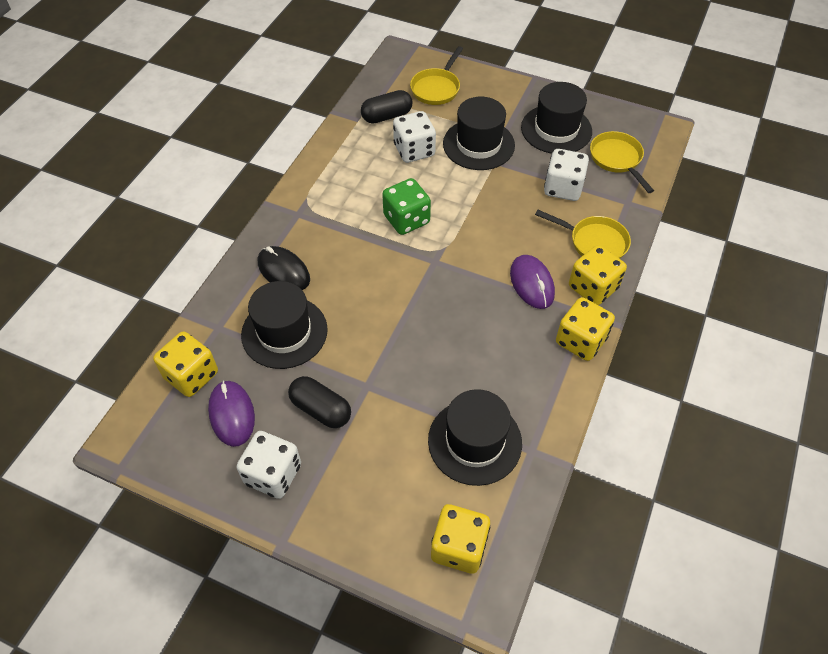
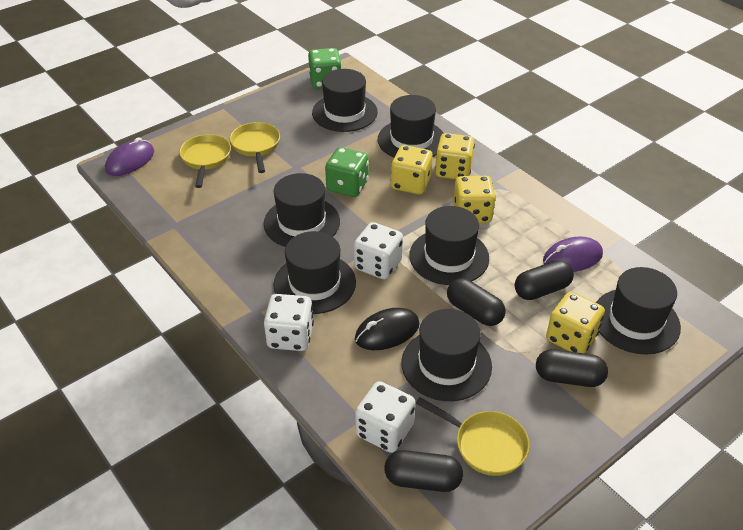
black capsule: [288,376,351,428] [361,90,412,124] = 2 -> [384,450,463,492] [447,278,506,326] [514,260,574,300] [536,349,608,387] = 4
black hat: [241,281,328,369] [428,389,522,486] [443,97,515,170] [521,82,592,154] = 4 -> [264,173,340,247] [273,231,356,314] [312,69,378,132] [378,95,443,157] [402,309,492,401] [409,206,489,285] [596,267,681,355] = 7
green dice: [382,178,431,235] = 1 -> [308,48,342,89] [325,147,369,197] = 2

